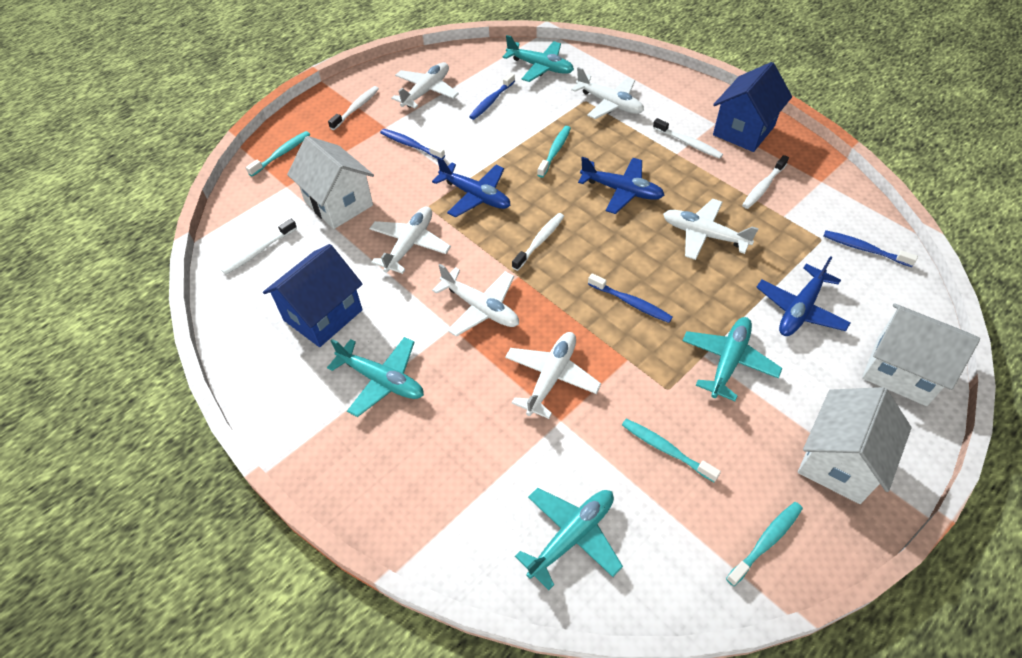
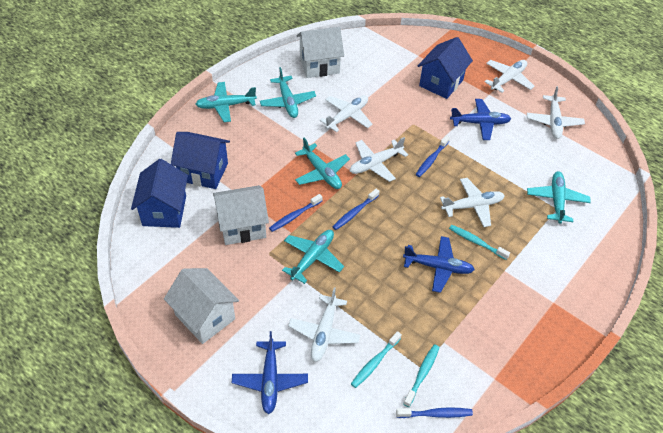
blue house: [263,244,363,347] [713,62,792,152] = 2 -> [131,159,188,228] [171,132,230,189] [418,37,473,99] = 3
turquoise plane: [327,337,424,417] [502,35,574,82] [515,488,623,590] [682,317,782,401] = 4 -> [196,82,257,122] [260,67,316,118] [282,230,344,284] [295,138,350,189] [527,171,591,224] = 5
turquoise toothbrush: [246,131,310,177] [537,126,571,178] [622,419,721,482] [726,502,803,586] = 4 -> [351,331,402,388] [403,344,440,407] [449,225,510,260] = 3
white toothbrush: [221,219,297,275] [328,86,379,130] [512,213,564,271] [653,118,723,159] [742,155,789,209] = 5 -> none = 0

